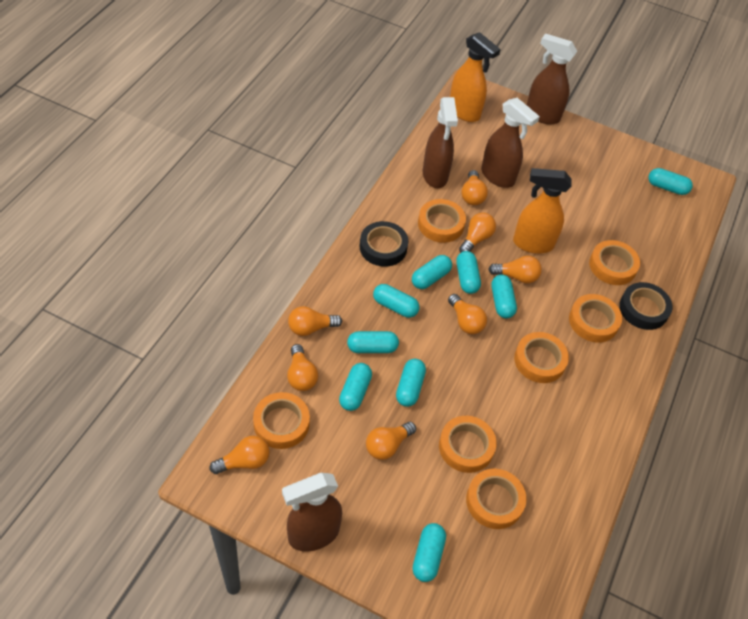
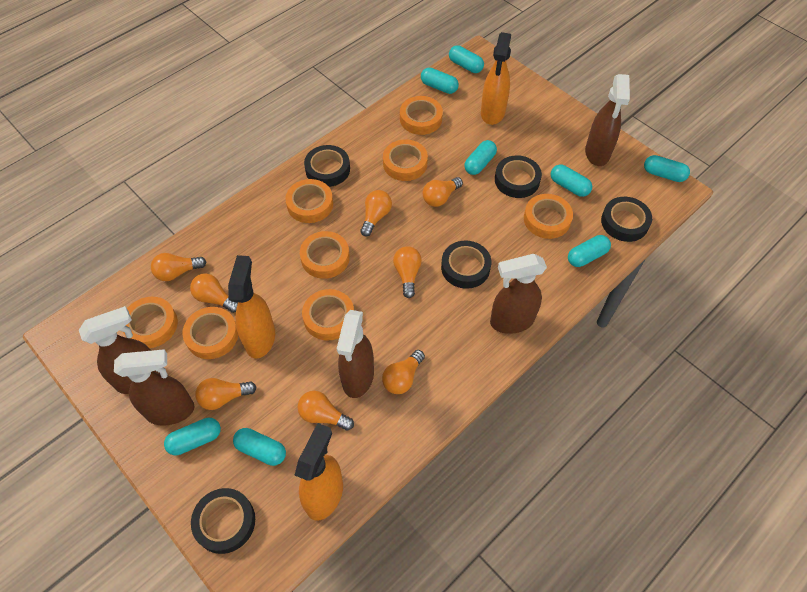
black tape: [360,221,408,267] [619,282,673,330] = 2 -> [191,488,255,554] [304,145,350,187] [441,241,491,289] [495,155,542,198] [601,197,652,242] = 5
brown spray bottle: [282,473,342,551] [423,97,458,188] [481,98,540,188] [527,33,577,125] = 4 -> [79,306,159,394] [114,349,195,426] [337,310,374,398] [490,254,547,334] [585,74,630,166] = 5
orange spray bottle: [450,32,501,122] [513,168,572,254] = 2 -> [228,255,275,359] [295,423,343,521] [481,32,511,125] = 3
orange tape: [253,392,310,449] [418,199,466,243] [439,416,497,473] [466,469,526,529] [514,332,569,383] [569,294,622,343] [589,240,640,285] = 7 -> [123,297,178,348] [182,307,238,359] [285,179,333,223] [300,231,350,279] [302,289,354,341] [383,139,428,181] [400,96,443,135] [524,194,573,239] = 8
turquoise capsule: [339,363,372,411] [347,331,399,353] [373,284,419,318] [396,359,426,407] [412,255,452,289] [413,523,446,582] [456,251,481,294] [491,274,517,319] [648,168,693,195] = 9 -> [164,418,221,455] [233,428,286,466] [421,67,459,94] [449,45,484,73] [464,140,497,175] [550,164,592,197] [568,235,611,267] [644,155,690,182] = 8

